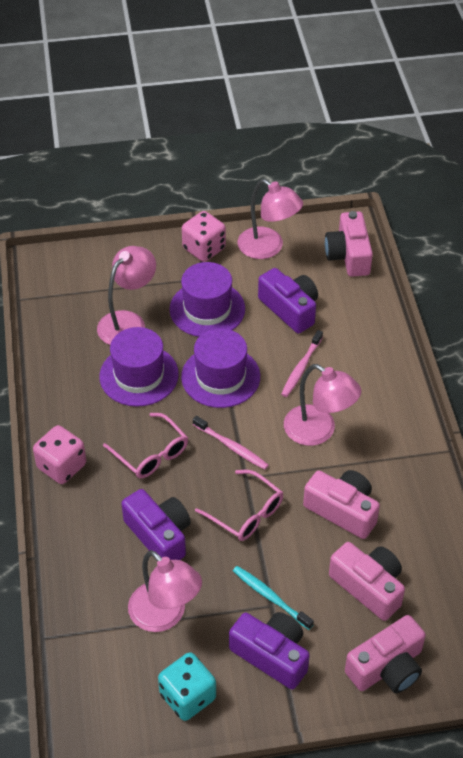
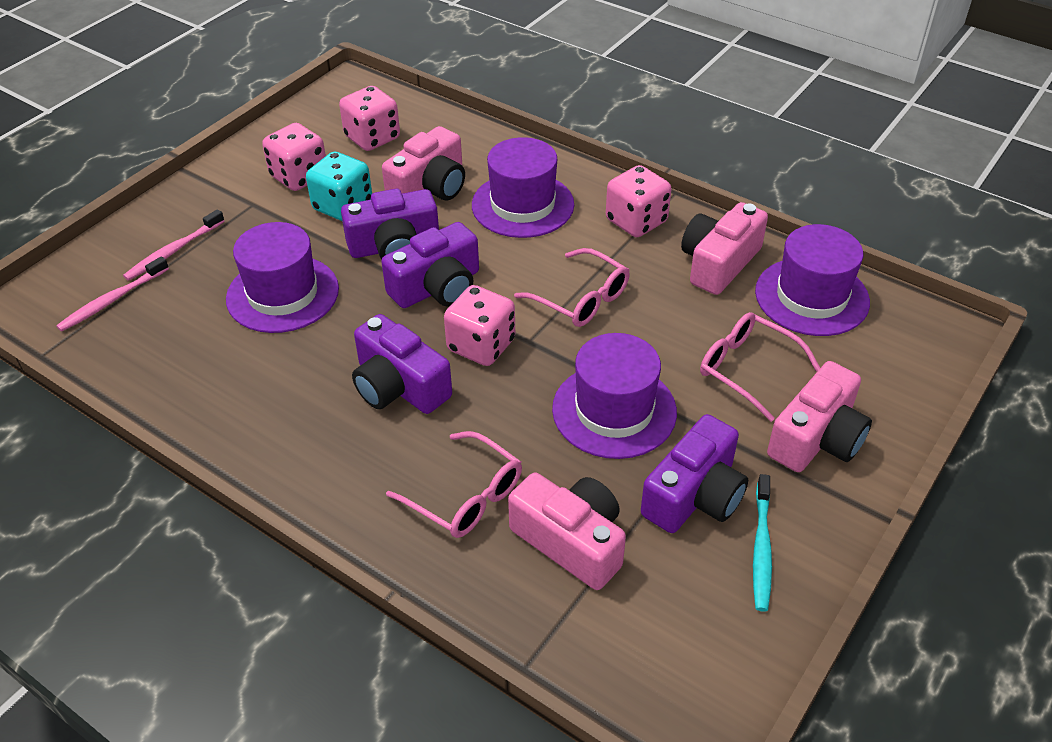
pink dice: [33,425,86,484] [182,211,226,262] = 2 -> [262,123,326,191] [339,86,400,151] [444,285,515,366] [606,165,671,237] = 4
pink glasses: [103,413,188,478] [195,470,283,541] = 2 -> [386,431,522,538] [514,248,630,327] [700,312,820,422] = 3
pink lamp: [97,246,156,345] [128,550,202,632] [238,179,303,259] [284,364,361,446] = 4 -> none = 0
purple camera: [121,489,191,560] [229,612,310,690] [258,268,318,333] = 3 -> [341,189,439,259] [352,314,452,414] [381,222,479,308] [641,414,748,533] = 4
purple hat: [99,327,179,407] [169,262,245,337] [181,328,260,408] = 3 -> [226,222,339,333] [472,137,574,238] [552,333,677,459] [755,224,870,336] = 4

